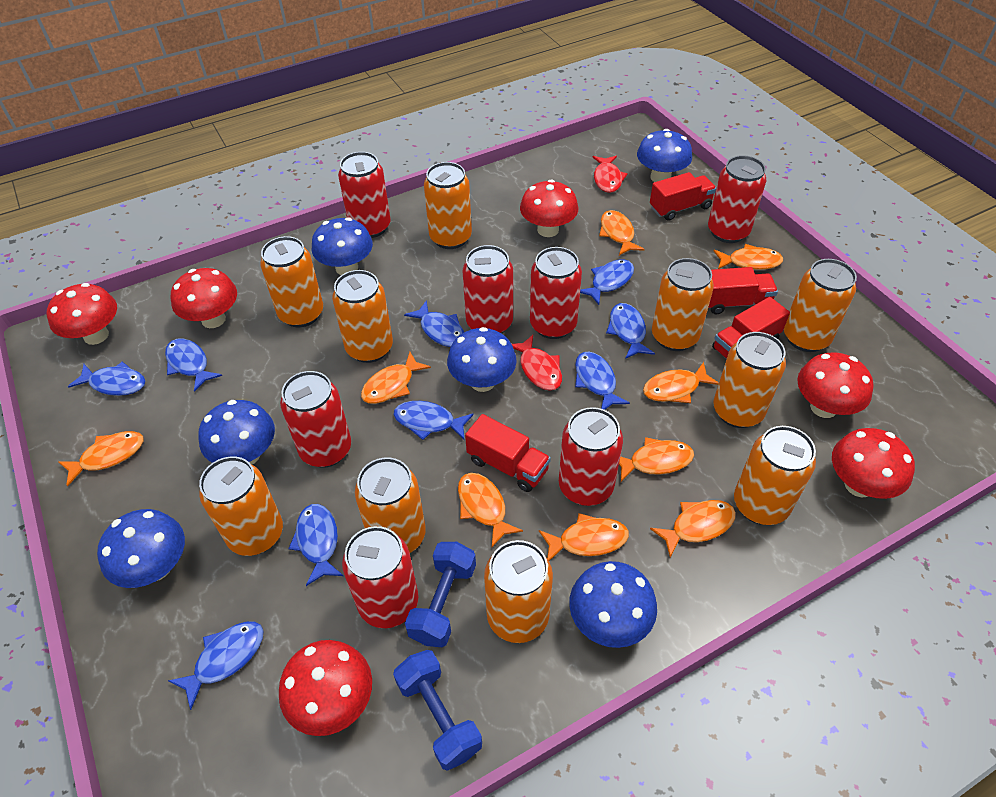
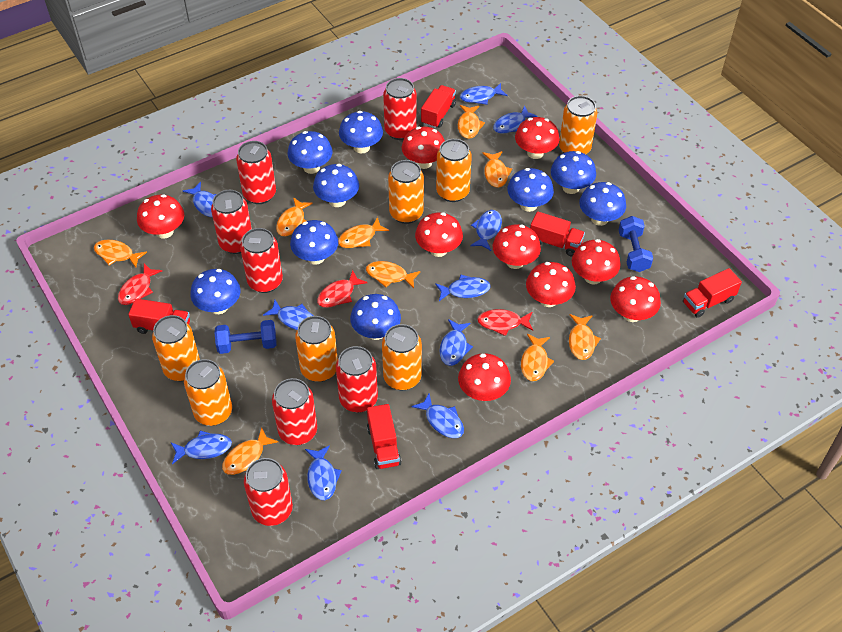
blue fish: [68,361,145,396] [165,339,222,392] [168,621,263,710] [288,504,343,586] [394,401,474,440] [404,300,464,347] [575,352,630,410] [580,259,634,305] [606,303,655,359] = 9 -> [171,431,232,464] [183,182,216,217] [263,300,314,330] [305,445,342,500] [412,393,464,438] [435,275,491,301] [440,319,473,366] [460,83,508,105] [470,210,502,251] [493,106,537,134] = 10
blue mushroom: [97,509,185,588] [198,400,275,465] [312,217,373,275] [447,327,517,392] [569,561,657,648] [637,129,692,182] = 6 -> [190,269,240,314] [288,131,333,174] [290,220,338,265] [313,164,359,207] [339,111,383,153] [350,294,401,340] [507,168,554,212] [551,151,596,194] [579,182,626,226] = 9
orange can: [199,456,283,556] [260,236,323,327] [332,270,393,363] [355,457,426,553] [424,162,472,249] [484,540,553,643] [652,258,714,351] [713,332,786,428] [734,426,816,525] [784,259,857,352] = 10 -> [152,315,200,381] [184,359,232,426] [295,316,338,382] [382,324,422,390] [388,160,424,224] [436,139,472,202] [559,96,597,154] = 7
red fish: [512,335,562,391] [593,156,628,193] = 2 -> [118,263,162,305] [317,270,368,308] [477,309,533,336] = 3
red mushroom: [47,283,117,345] [171,268,237,328] [279,640,372,736] [520,179,578,237] [797,352,873,418] [832,428,915,499] = 6 -> [137,194,184,239] [402,127,445,169] [415,213,463,257] [458,353,511,401] [493,224,541,269] [515,117,560,159] [526,262,576,307] [572,239,621,285] [610,276,661,322] = 9
red truck: [465,414,551,492] [650,172,716,221] [708,267,778,314] [712,297,790,359] = 4 -> [128,299,190,334] [367,404,402,469] [421,85,456,128] [530,211,585,257] [683,268,742,318] = 5

